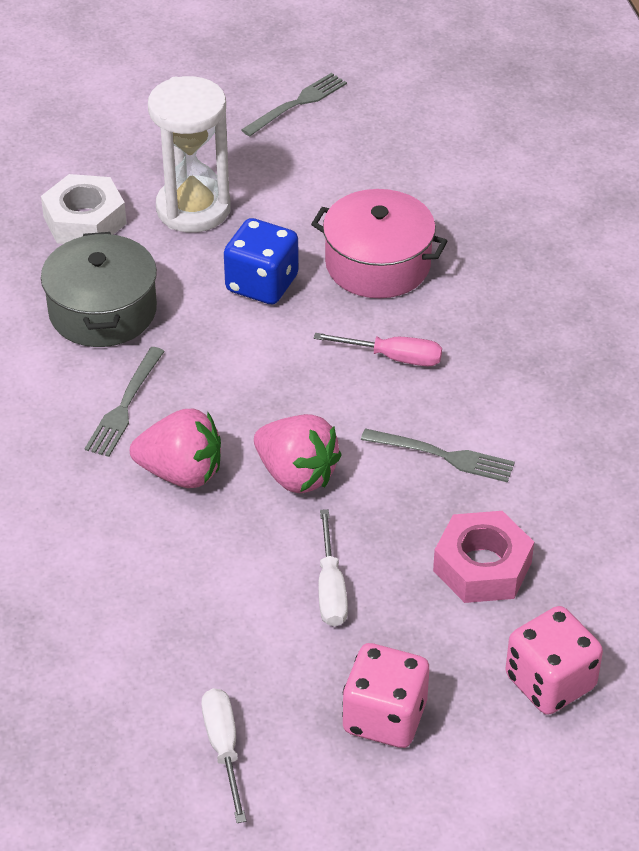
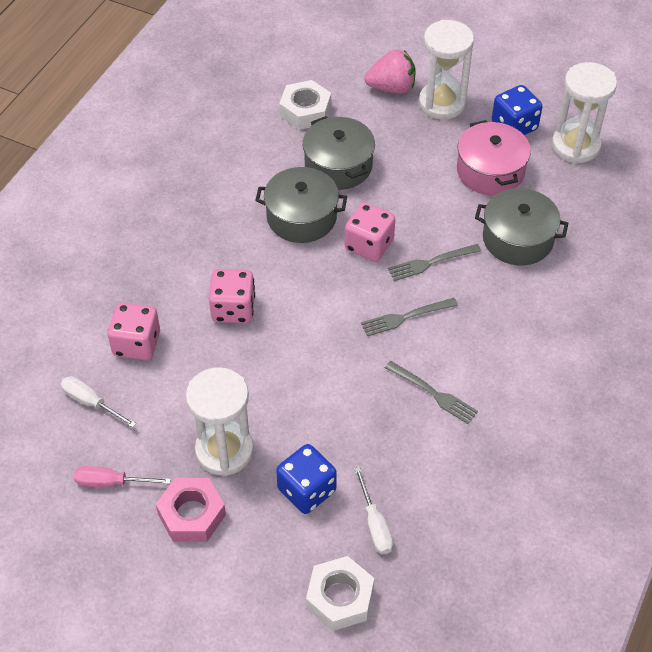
blue dice: [224,218,299,304] = 1 -> [276,444,337,514] [492,85,543,135] = 2
grey pot: [41,232,157,347] = 1 -> [255,167,347,243] [303,116,375,190] [475,188,569,265] = 3
pink dice: [342,643,429,748] [505,606,603,715] = 2 -> [108,303,160,360] [209,269,255,323] [345,202,395,262] = 3
pink strawberry: [130,409,221,488] [254,414,342,493] = 2 -> [364,49,416,93] = 1
white hourglass: [148,76,231,233] = 1 -> [186,367,254,476] [419,20,474,120] [552,62,617,164] = 3
white nut: [41,174,127,244] = 1 -> [279,80,331,130] [306,556,374,631] = 2

